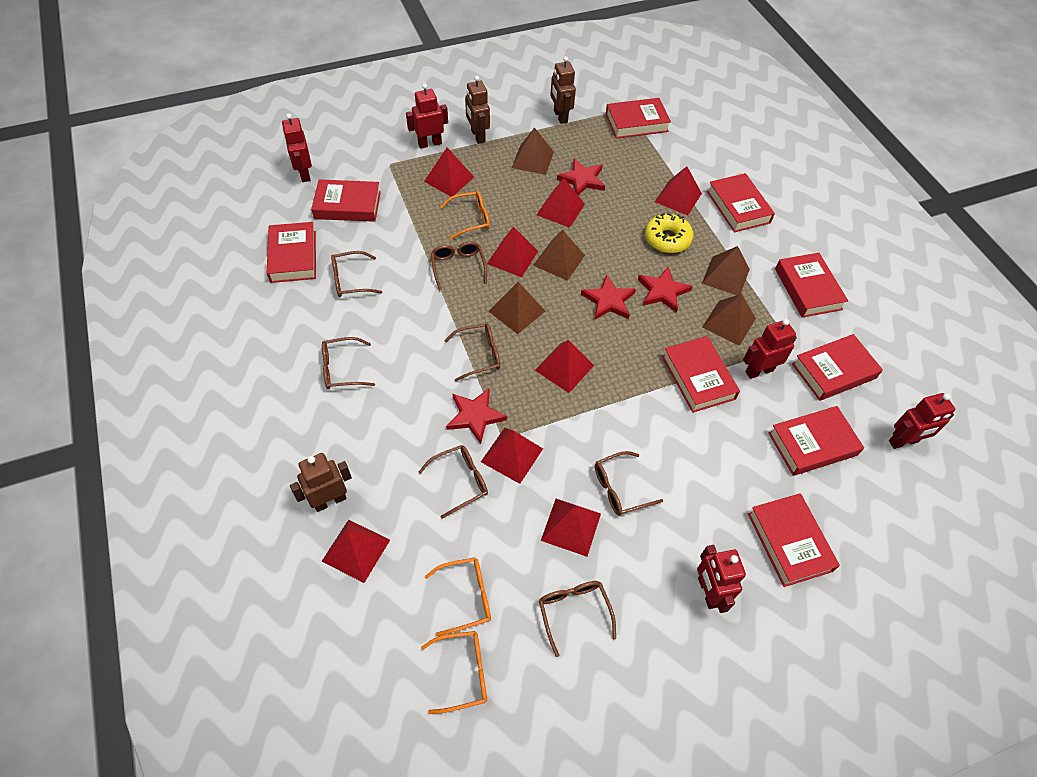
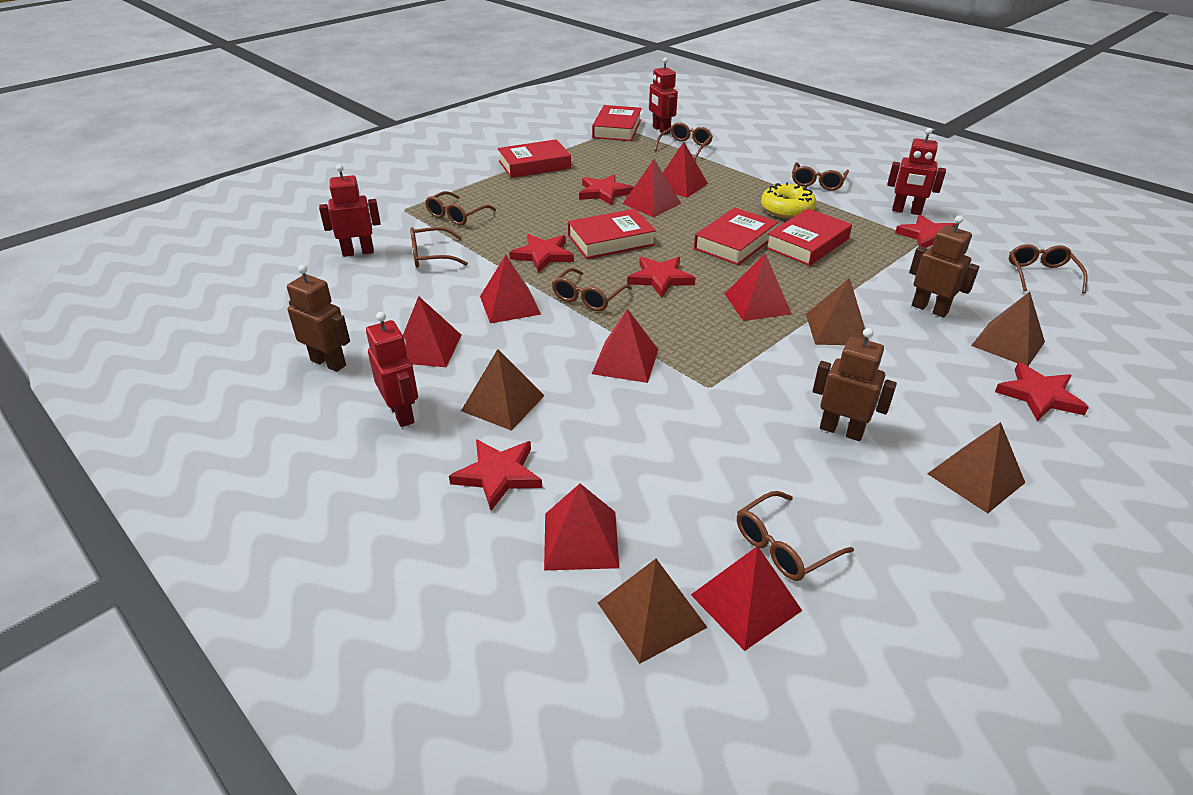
orange glasses: [421,631,487,714] [425,558,491,636] [440,191,490,240] = 3 -> none = 0
red book: [267,222,316,283] [311,179,381,222] [606,98,671,139] [662,336,740,413] [707,173,775,232] [748,493,840,587] [768,406,864,476] [775,253,848,318] [792,334,883,401] = 9 -> [498,139,571,178] [568,209,656,259] [592,105,642,141] [694,208,778,265] [765,208,852,266] = 5
red robot: [282,113,312,182] [406,83,448,149] [697,545,746,613] [743,319,797,379] [889,393,955,449] = 5 -> [319,164,381,257] [366,312,418,427] [649,58,678,135] [887,128,946,215] = 4
red star: [446,389,507,444] [557,158,605,195] [581,274,636,320] [638,266,693,313] = 4 -> [449,439,542,511] [509,234,574,272] [579,174,634,206] [627,256,695,297] [895,215,956,248] [995,362,1089,421] = 6

